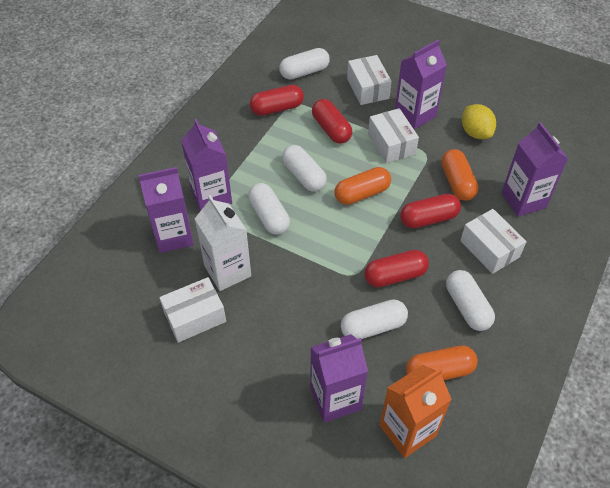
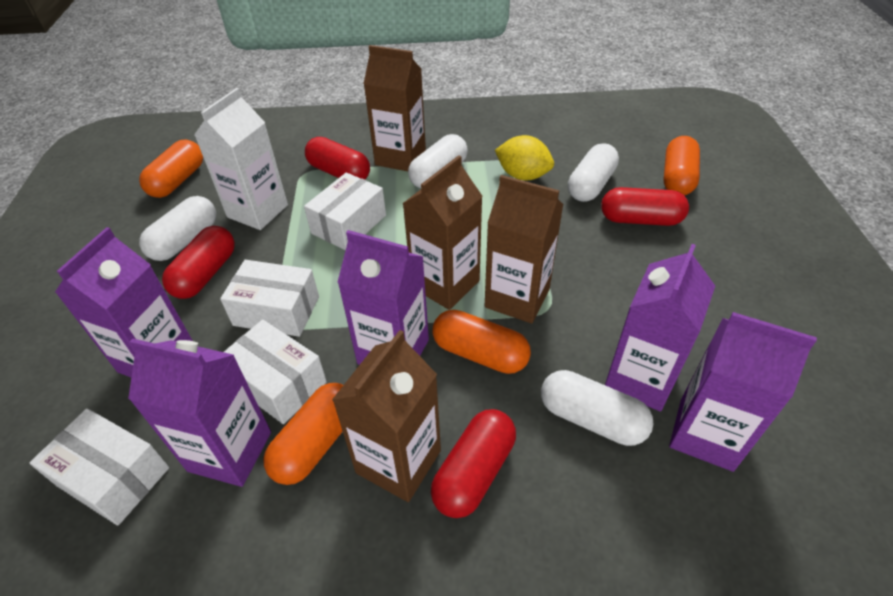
brown carton: none = 0 -> [332,330,441,502] [363,45,426,171] [402,155,483,310] [485,175,564,324] = 4
orange capsule: [335,167,391,205] [406,345,477,380] [441,149,479,201] = 3 -> [139,140,203,198] [263,383,343,485] [433,310,531,374] [663,136,700,195] = 4
orange carton: [379,365,452,458] = 1 -> none = 0
white capsule: [248,183,290,234] [279,48,330,80] [282,145,327,192] [341,299,408,339] [446,270,495,331] = 5 -> [139,196,216,261] [408,134,468,188] [541,370,654,446] [568,143,619,202] = 4

